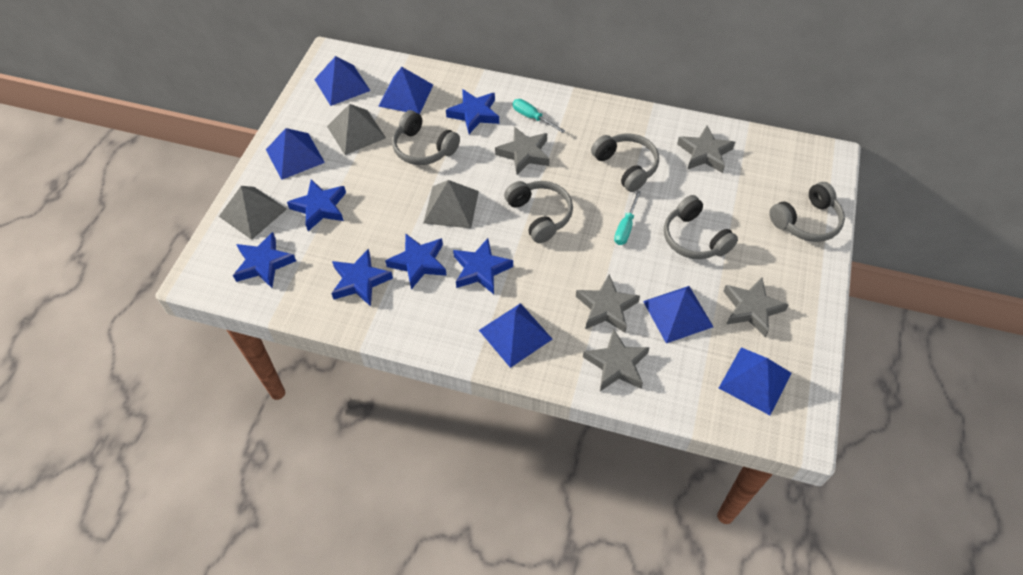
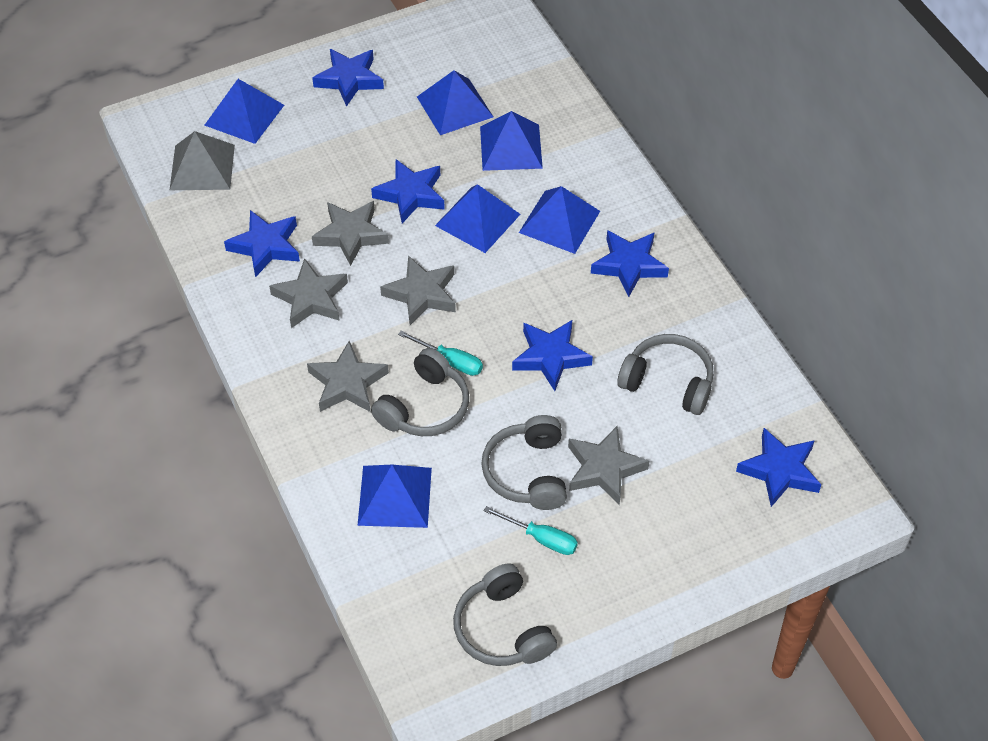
grey headphones: [392,110,460,165] [504,181,573,243] [591,133,659,192] [664,195,738,259] [769,182,845,242] = 5 -> [371,348,469,436] [453,563,557,666] [481,415,567,510] [617,334,714,415] = 4
grey pyramid: [219,186,287,240] [327,104,386,155] [423,180,479,229] = 3 -> [170,131,235,190] = 1

